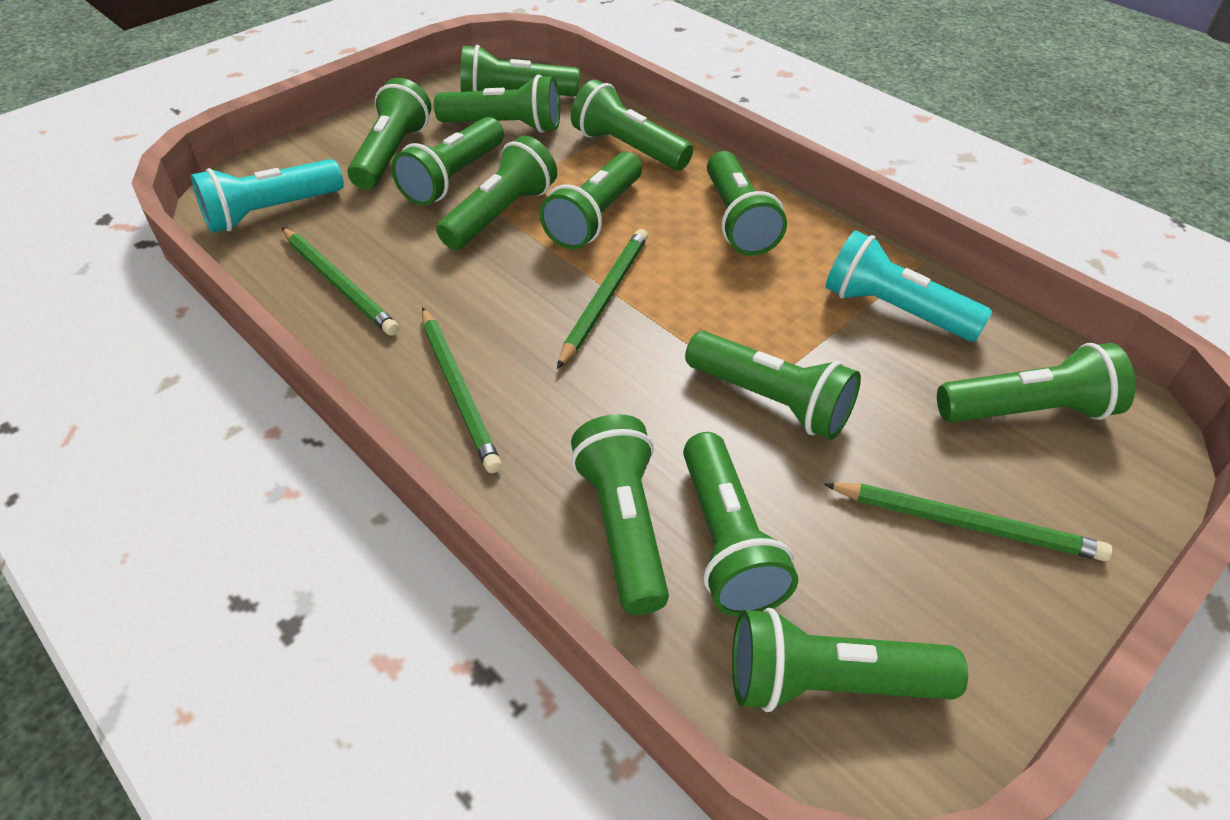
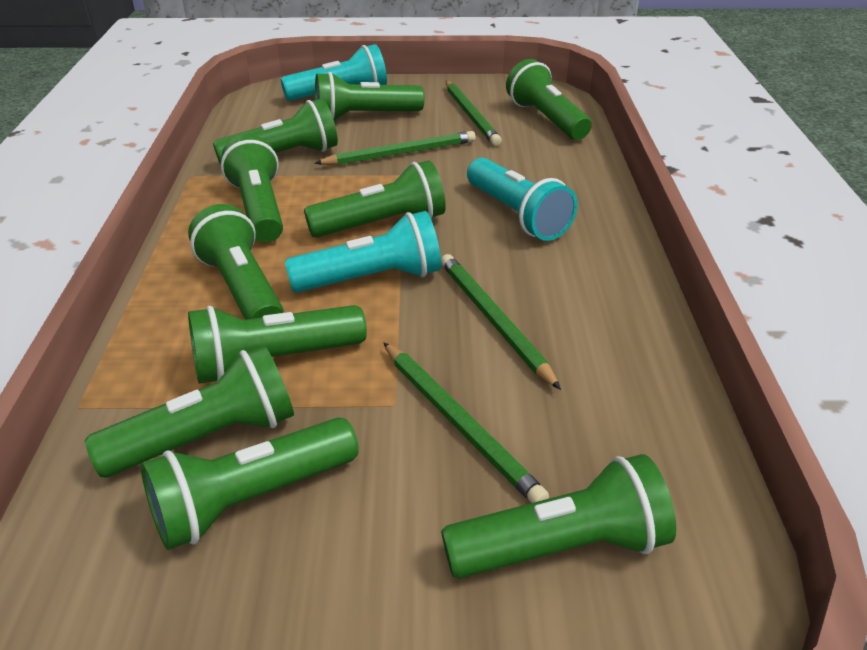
green flashlight: [348,78,431,190] [391,117,504,206] [434,74,560,133] [436,136,557,250] [460,45,580,96] [539,152,642,249] [571,79,693,170] [571,414,669,615] [683,432,798,616] [685,331,861,440] [707,151,787,256] [732,608,968,712] [937,343,1136,423] = 13 -> [85,345,294,477] [141,417,359,550] [188,204,284,320] [188,305,367,384] [213,98,338,165] [221,134,283,243] [304,160,446,238] [315,72,424,120] [441,454,676,579] [506,59,592,140] = 10
turquoise flashlight: [191,159,344,233] [826,231,992,341] = 2 -> [281,44,387,101] [285,211,441,293] [467,158,578,241] = 3

